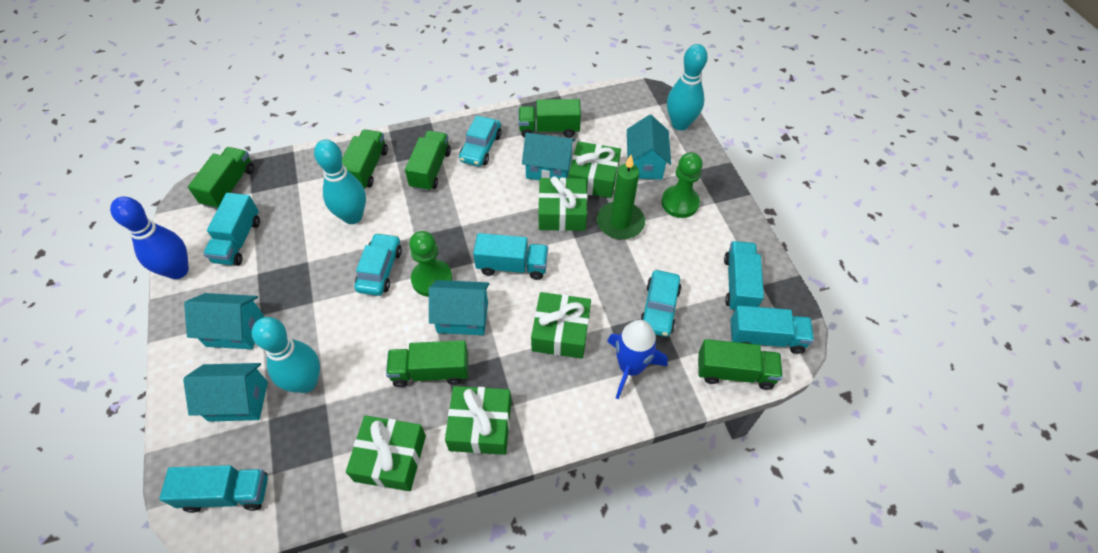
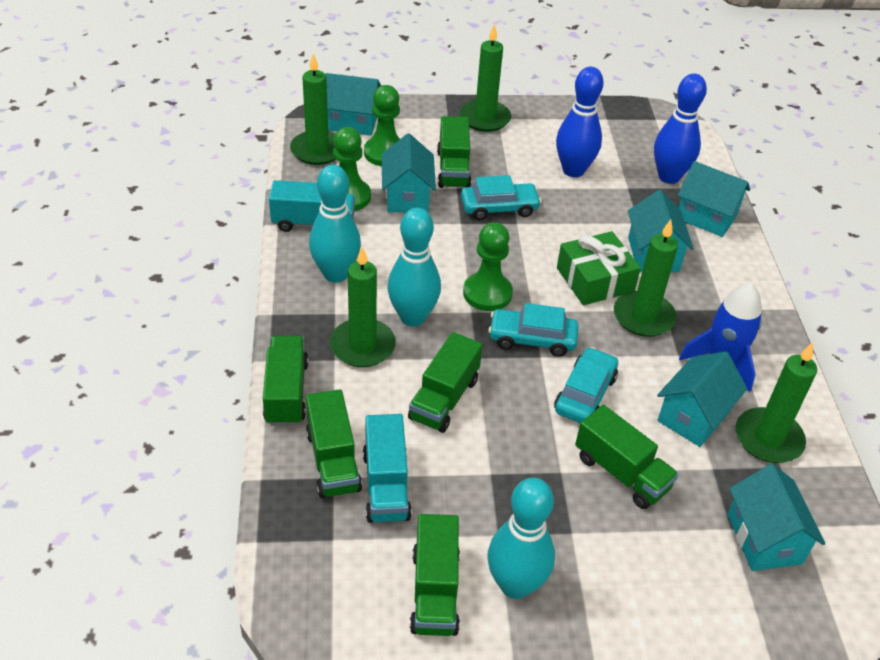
blue bowling pin: [110,196,189,279] = 1 -> [556,67,604,177] [654,74,707,184] = 2
green candle: [597,155,645,240] = 1 -> [290,53,336,165] [330,247,396,367] [460,24,511,132] [614,219,678,337] [735,342,817,463] = 5
green gift: [346,415,426,491] [445,386,511,455] [531,292,591,359] [538,176,587,231] [568,141,621,198] = 5 -> [557,231,641,305] = 1
green pawn: [409,231,452,297] [661,152,703,218] = 2 -> [333,127,371,211] [364,85,400,166] [463,222,513,311] = 3
turquoise house: [183,363,268,422] [184,293,264,349] [429,280,489,335] [522,133,575,180] [627,115,671,180] = 5 -> [325,73,381,136] [382,133,436,212] [628,190,694,272] [657,351,747,447] [678,161,750,237] [727,464,825,571] = 6
turquoise truck: [159,465,268,513] [203,193,260,266] [473,233,548,280] [724,241,764,311] [730,305,814,354] = 5 -> [269,180,355,232] [363,414,412,523] = 2

